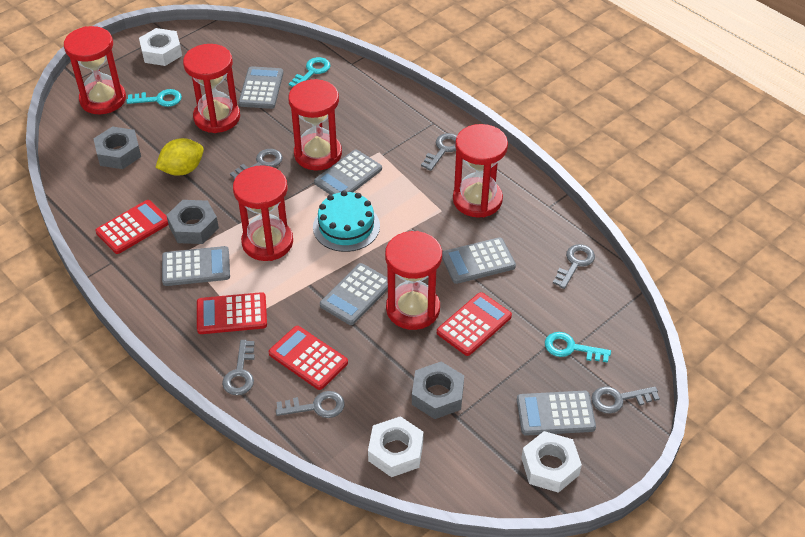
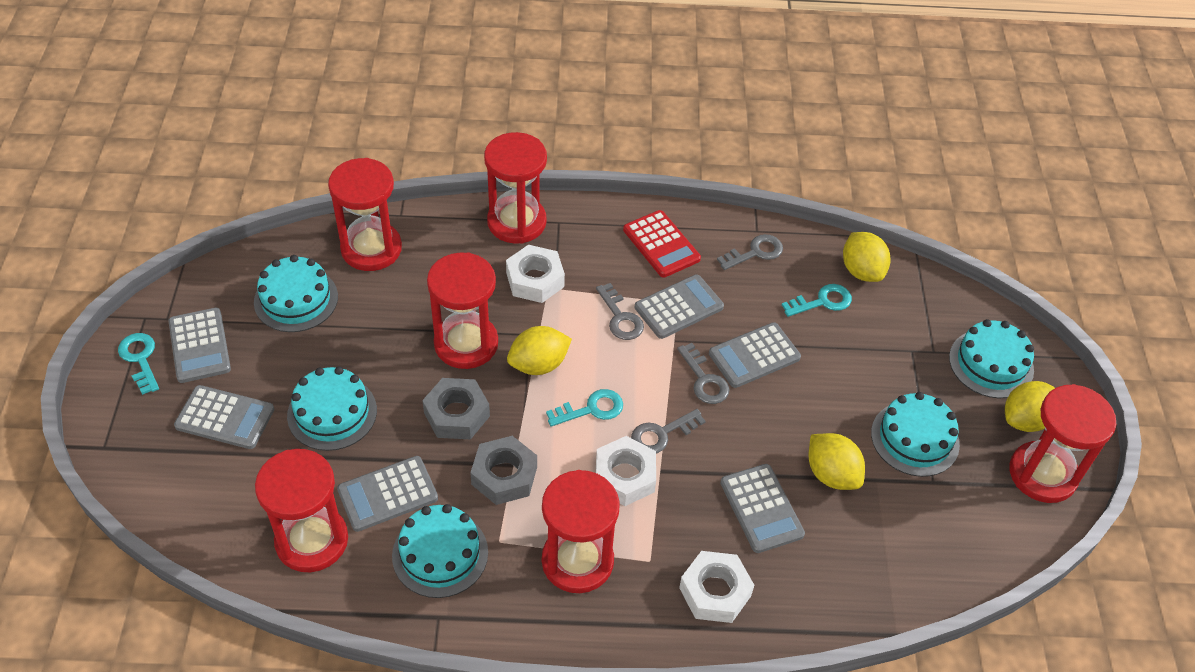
grey key: [222,340,255,395] [230,149,283,180] [276,391,345,418] [421,133,457,171] [553,244,595,289] [591,386,660,414] = 6 -> [596,283,644,340] [631,409,706,453] [677,343,730,404] [717,234,783,270] = 4
grey nut: [93,127,141,169] [166,200,219,244] [412,362,464,419] = 3 -> [422,378,490,439] [470,436,537,505] = 2
red calculator: [95,200,168,254] [197,292,267,334] [269,326,348,390] [437,292,512,356] = 4 -> [623,210,701,277] = 1
turquoise cake: [313,190,380,252] = 1 -> [254,255,338,332] [287,366,377,451] [392,504,488,598] [871,392,960,477] [949,319,1034,398] = 5
yellow lemon: [155,138,204,176] = 1 -> [507,326,572,375] [808,433,865,490] [843,232,890,282] [1005,381,1055,432] = 4

